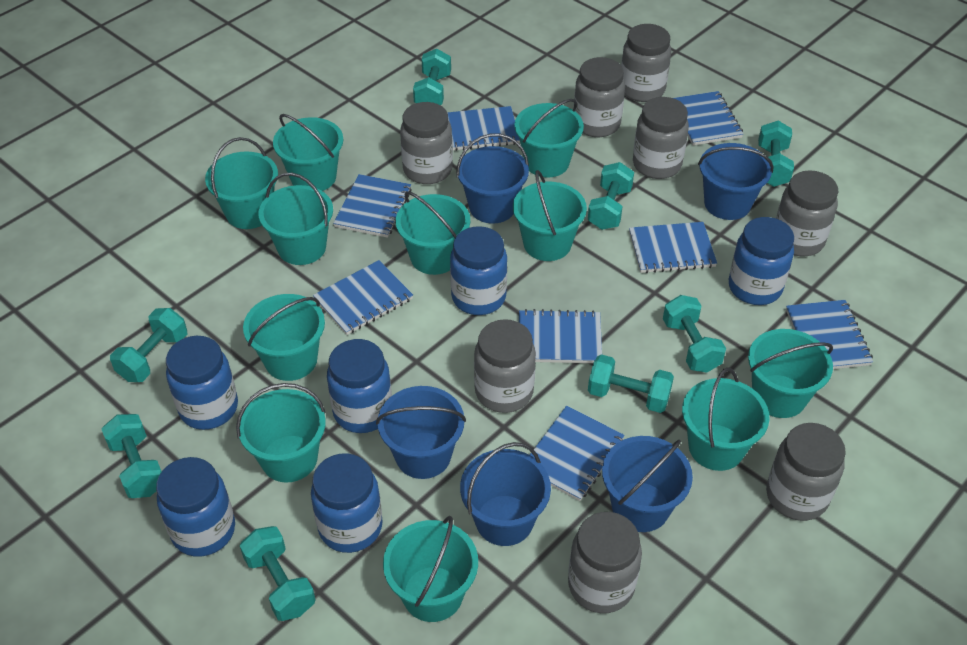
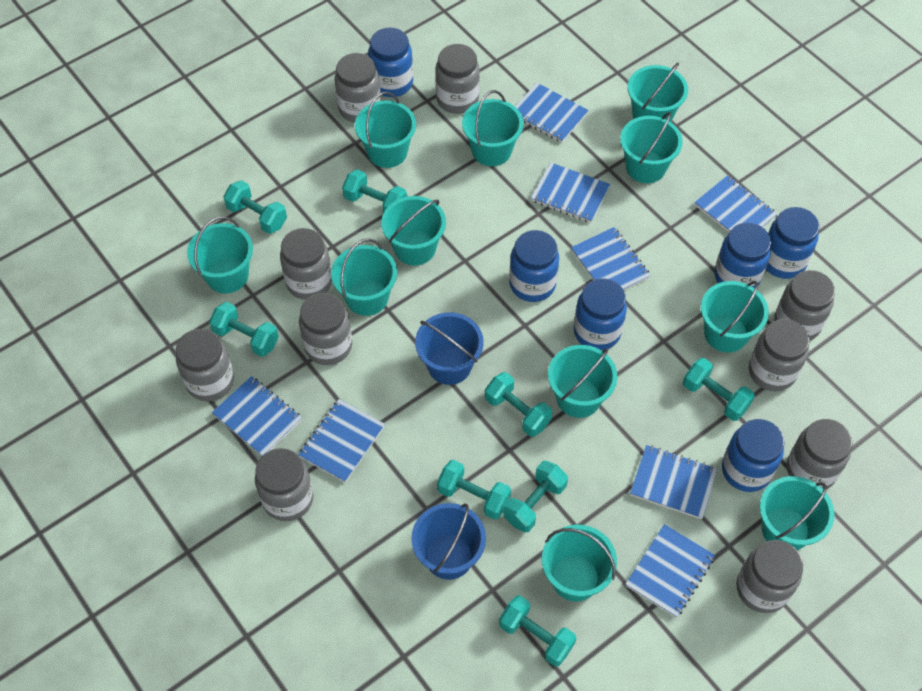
blue bucket: [376,386,466,479] [456,133,529,224] [460,442,551,546] [602,436,693,532] [698,143,774,220] = 5 -> [411,503,486,580] [415,313,483,385] = 2
grey jar: [400,102,453,184] [474,319,536,413] [568,512,642,613] [574,57,625,137] [621,24,671,102] [633,97,689,179] [766,423,846,521] [776,170,838,256] = 8 -> [176,329,234,402] [255,448,314,521] [280,228,332,300] [299,293,352,365] [335,53,381,123] [435,44,480,114] [736,540,803,613] [749,319,810,391] [774,270,835,341] [787,419,853,489] = 10

